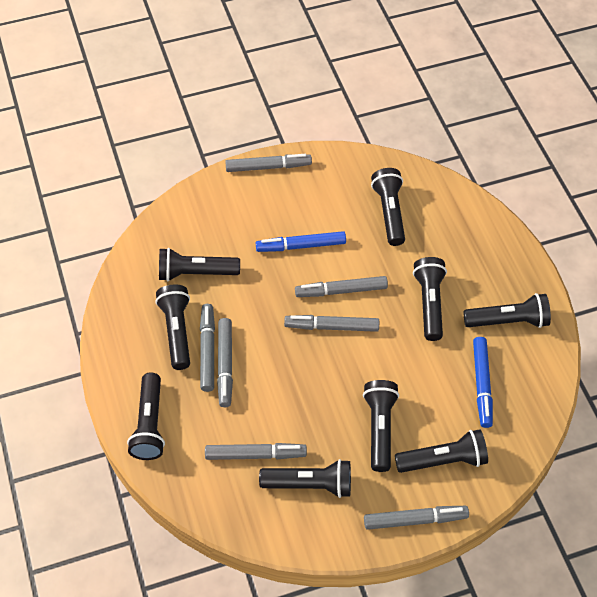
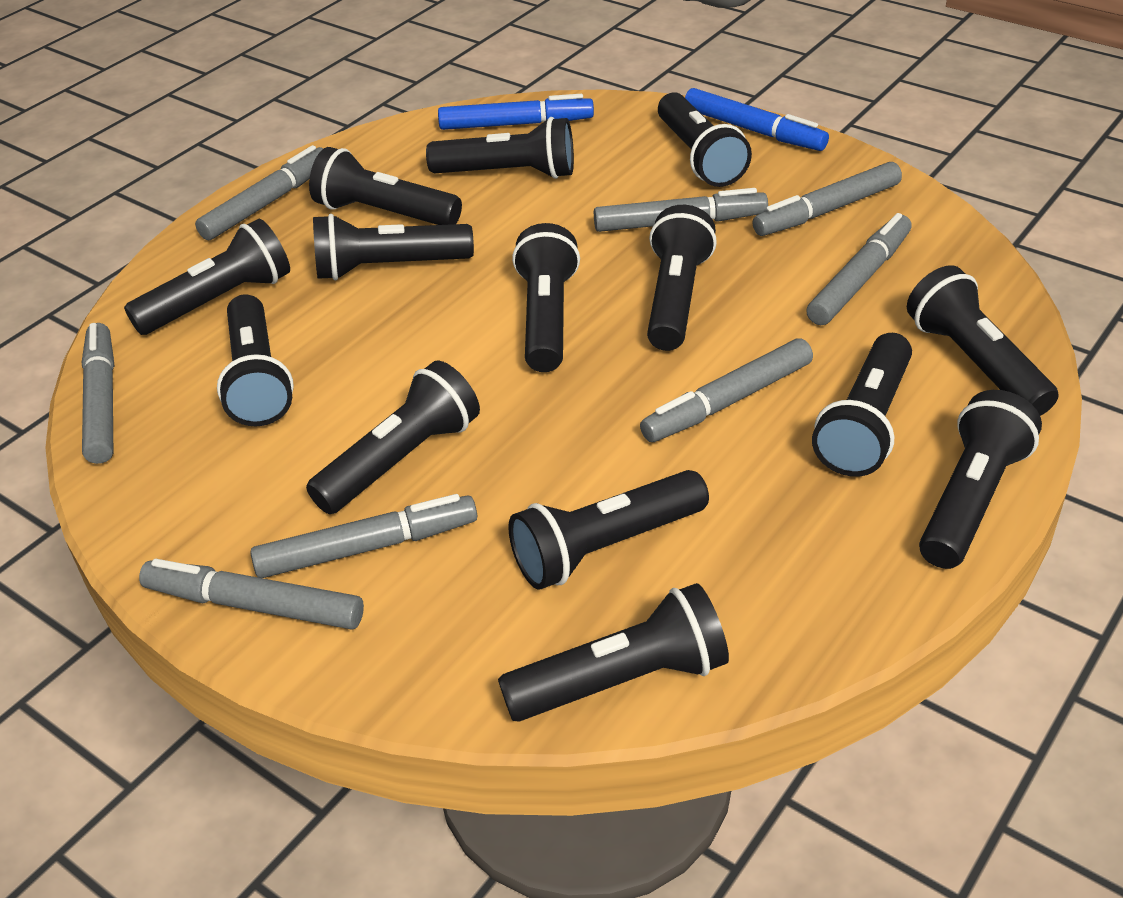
black flashlight: [127,372,165,460] [155,284,190,370] [159,248,240,281] [259,459,351,498] [363,380,399,472] [371,168,405,246] [395,430,488,473] [413,257,447,341] [464,293,551,328] = 9 -> [124,219,290,335] [217,294,294,427] [306,360,480,514] [309,147,462,225] [313,214,474,280] [426,117,574,179] [498,583,729,722] [508,470,709,589] [512,223,580,372] [647,205,717,351] [658,92,752,187] [812,333,912,477] [907,265,1059,416] [919,390,1042,569] = 14
grey marker: [200,304,215,392] [205,443,307,460] [217,318,233,407] [225,154,312,172] [284,315,379,332] [295,276,388,297] [364,506,469,530] = 7 -> [82,323,115,464] [139,559,364,630] [195,145,324,241] [250,494,477,578] [594,188,768,232] [640,338,813,442] [753,162,902,236] [806,213,912,325] = 8

